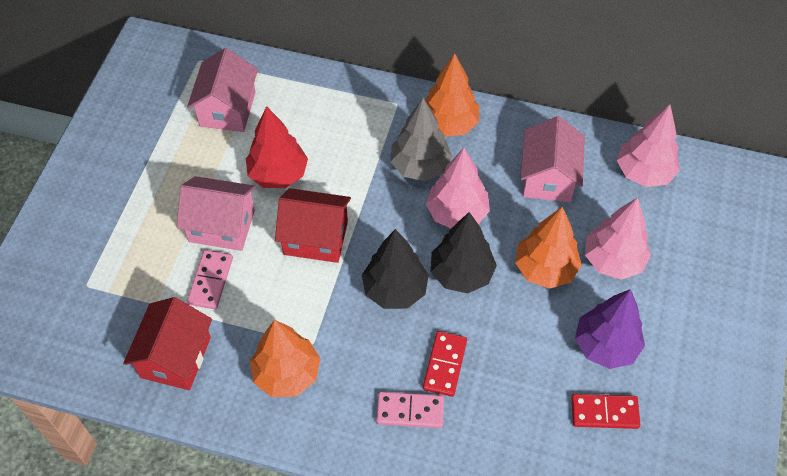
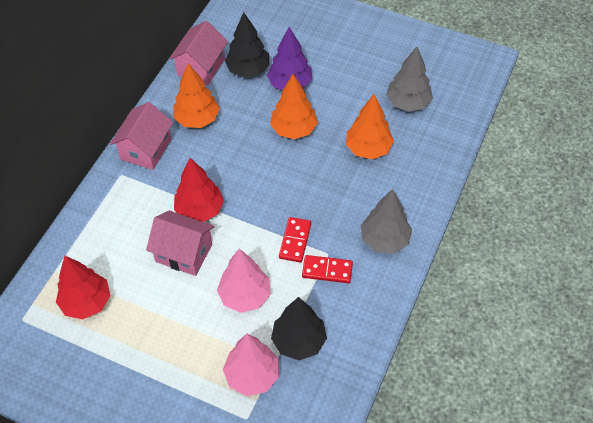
grey tree: [390,98,452,181] = 1 -> [361,189,412,254] [386,46,433,112] = 2
pink domino: [187,250,233,309] [376,392,444,428] = 2 -> none = 0
pink tree: [426,148,490,228] [585,197,651,280] [617,105,680,187] = 3 -> [217,249,271,313] [223,334,279,396] = 2
red house: [123,297,212,390] [275,188,351,263] = 2 -> none = 0
red tree: [246,106,308,188] = 1 -> [56,256,110,319] [174,158,224,222] = 2

